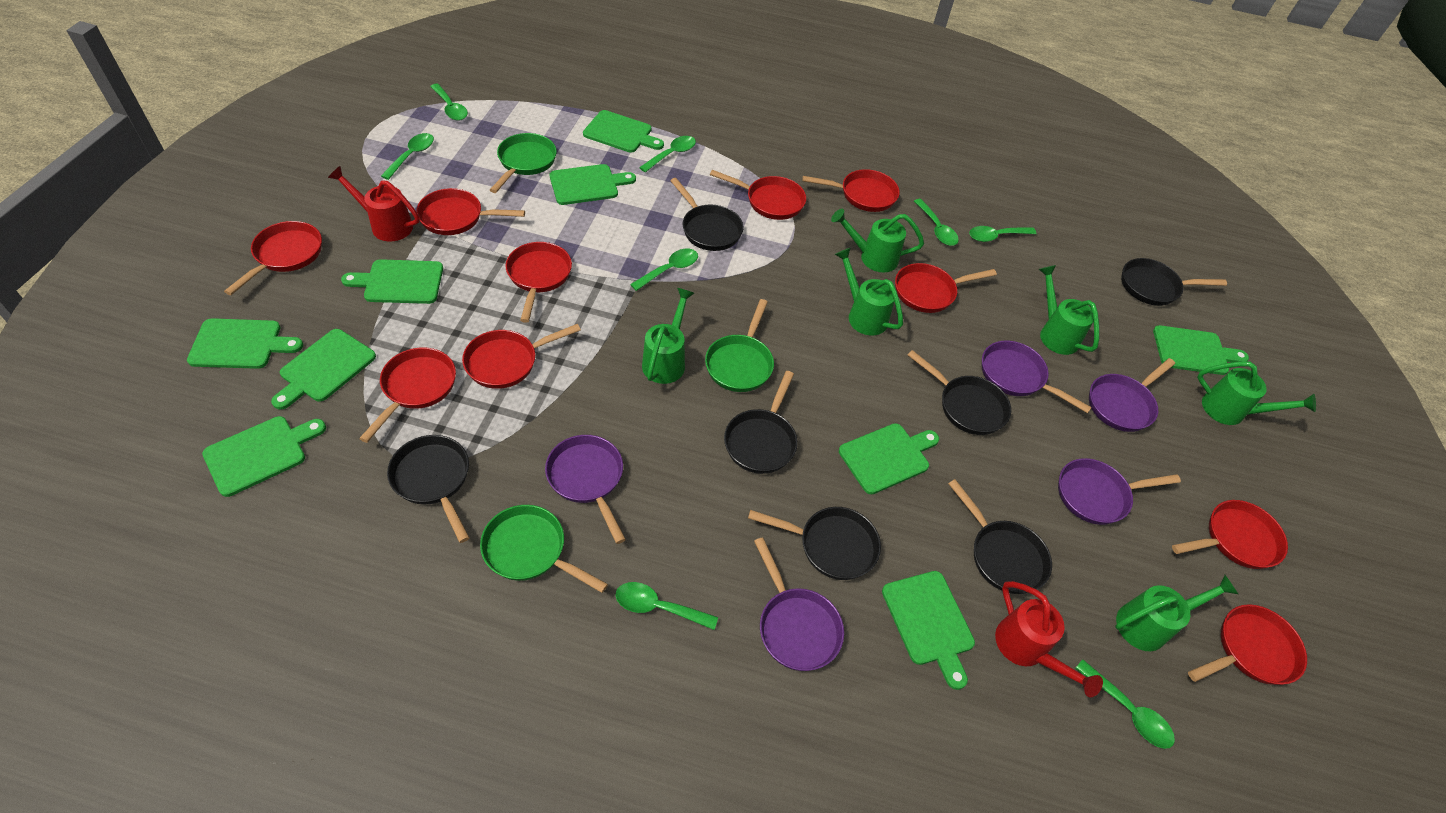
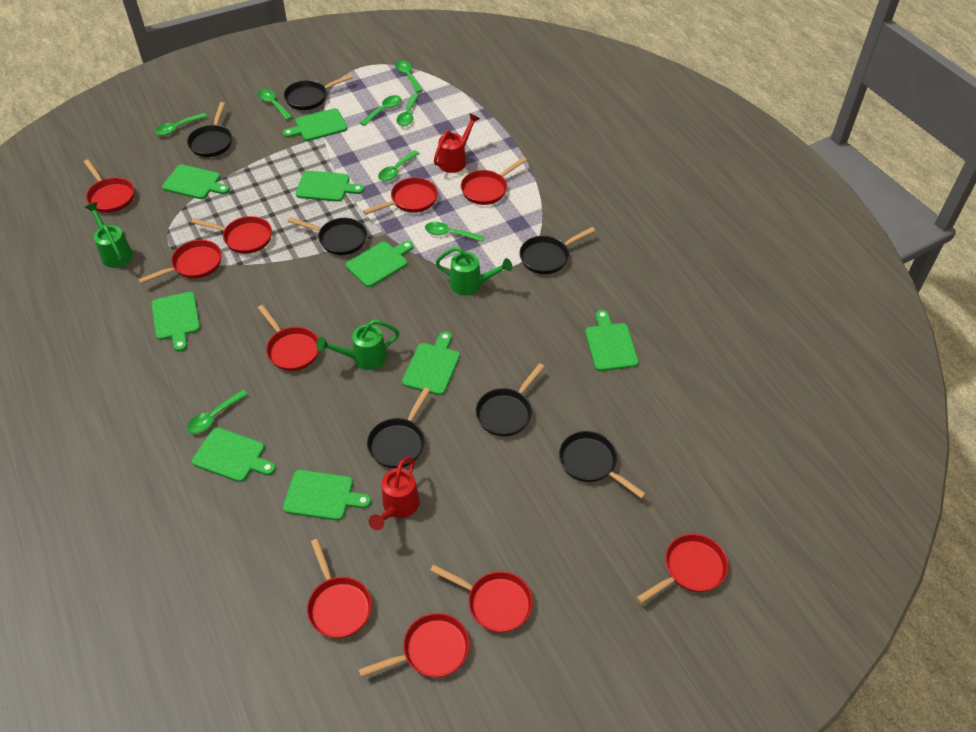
green pan: [480,505,608,593] [490,133,557,193] [705,299,774,392] = 3 -> none = 0
green watering can: [642,288,694,384] [831,209,924,273] [835,248,903,335] [1039,265,1099,355] [1115,575,1238,651] [1197,361,1316,425] = 6 -> [85,202,133,268] [317,320,400,370] [435,247,513,295] = 3
purple pan: [545,435,626,544] [754,537,844,671] [982,341,1092,413] [1058,458,1181,525] [1089,358,1175,432] = 5 -> none = 0

